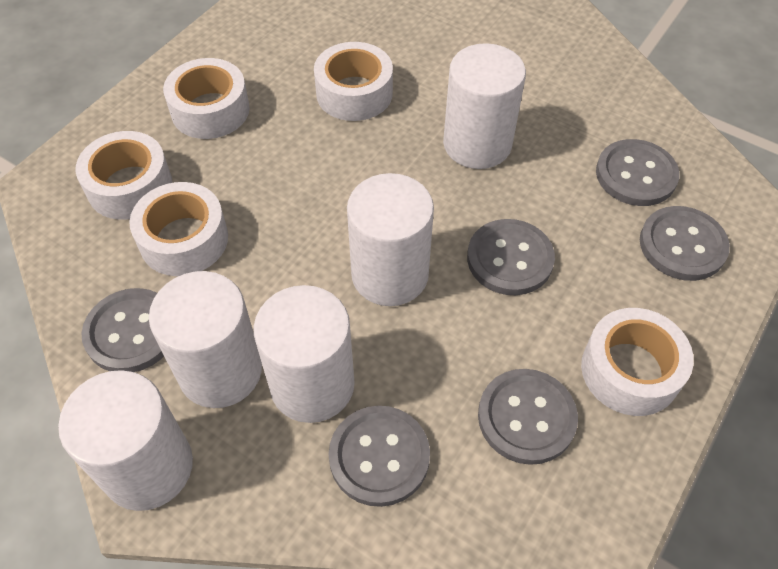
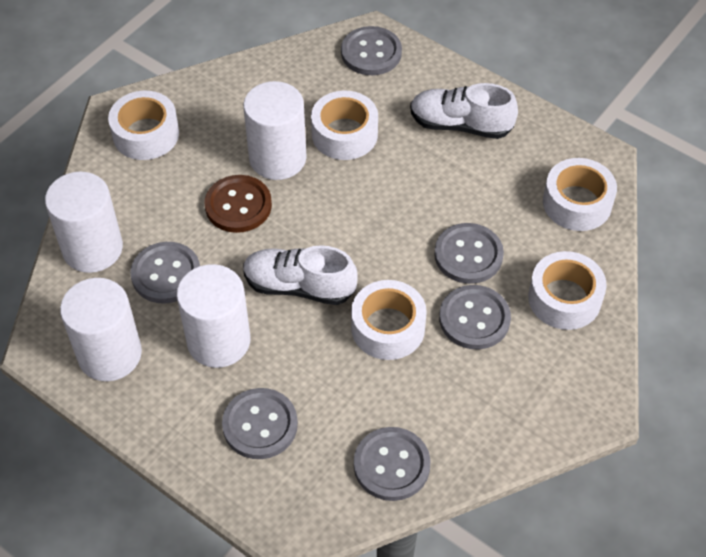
brown button: none = 0 -> [205,175,272,233] = 1
white cylinder: [58,370,193,511] [149,271,262,408] [254,285,355,423] [347,173,434,306] [443,43,526,169] = 5 -> [45,172,123,273] [60,278,142,381] [176,264,250,368] [243,81,307,180] = 4
white shoe: none = 0 -> [243,245,358,305] [410,83,518,139] = 2

